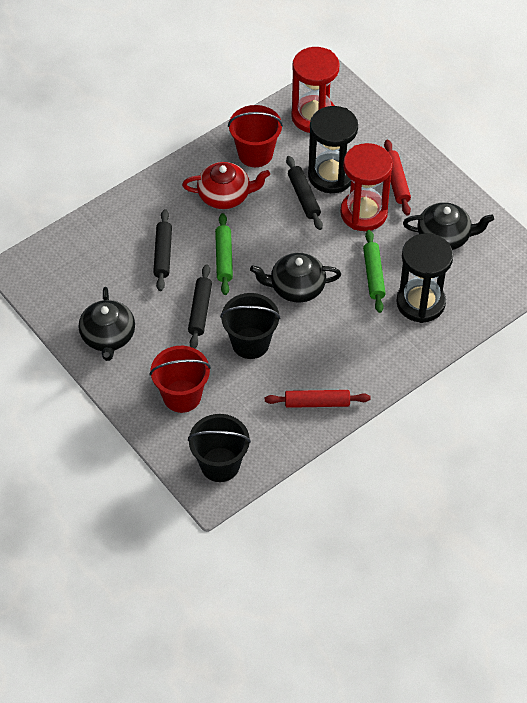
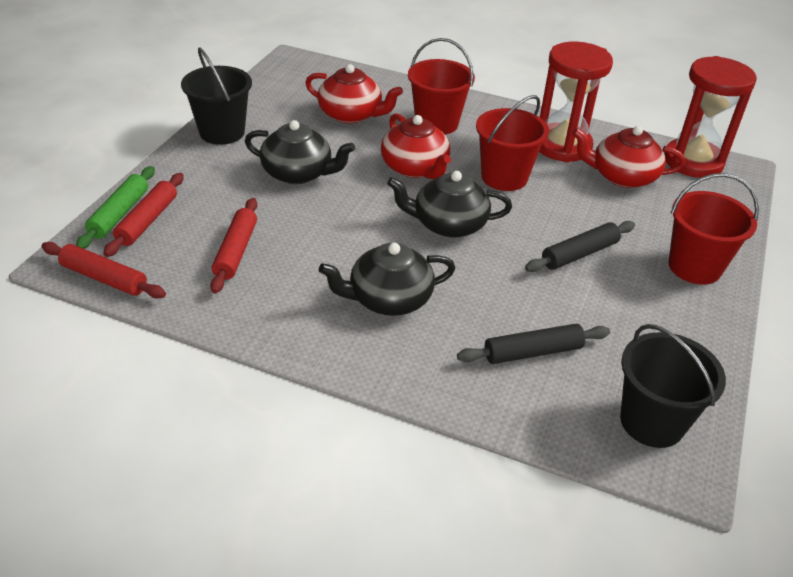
black hourglass: [308,106,358,193] [396,233,453,323] = 2 -> none = 0
black rolling pin: [153,209,172,291] [188,264,212,348] [286,156,323,230] = 3 -> [457,324,610,364] [525,221,635,272] = 2
green rolling pin: [215,213,233,295] [363,230,386,313] = 2 -> [76,166,155,249] = 1
red bucket: [150,346,211,413] [228,105,283,167] = 2 -> [408,38,475,135] [476,95,549,191] [668,173,759,285] = 3
red rolling pin: [265,390,371,408] [384,140,411,216] = 2 -> [41,242,166,298] [103,173,184,257] [210,198,257,294] = 3
red teapot: [182,162,270,209] = 1 -> [305,64,403,124] [381,113,451,179] [572,126,685,188] = 3

